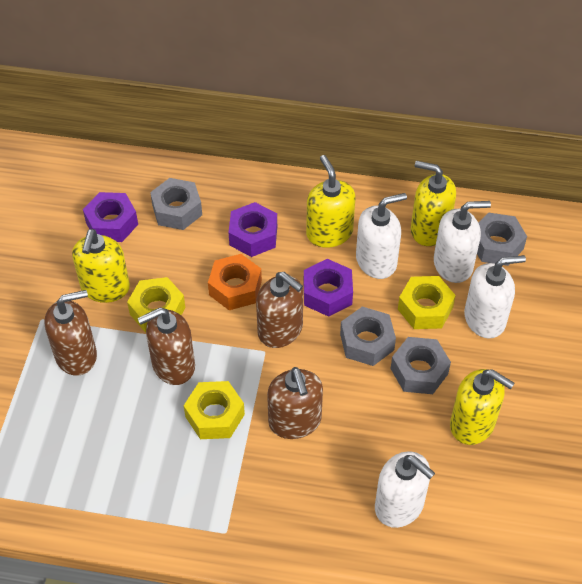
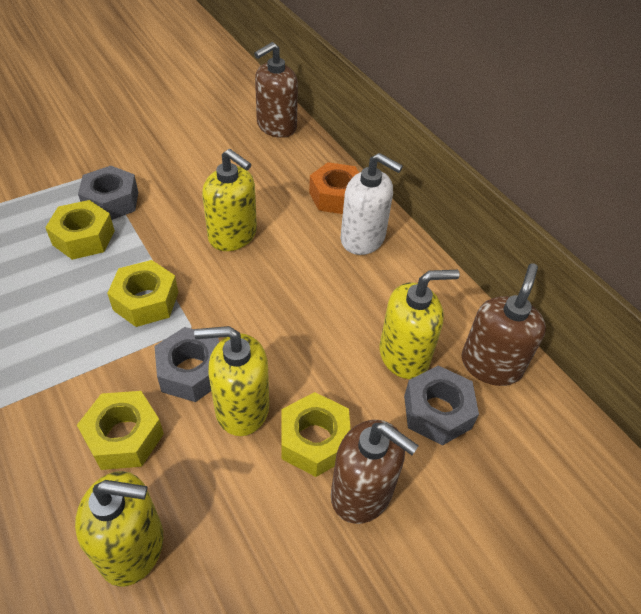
brown soap dispenser: [45,290,97,376] [137,308,195,385] [256,272,303,348] [267,367,323,439] = 4 -> [254,42,298,138] [331,420,419,524] [462,263,546,386] = 3
grey nut: [150,178,202,230] [340,307,396,366] [390,337,451,394] [477,213,527,266] = 4 -> [78,166,138,220] [154,327,219,402] [404,365,479,446] = 3
purple nut: [83,192,138,242] [228,202,277,257] [304,259,353,317] = 3 -> none = 0
white soap dispenser: [356,193,407,279] [375,451,435,528] [434,201,491,283] [464,255,526,338] = 4 -> [340,153,403,255] = 1
yellow nut: [127,277,185,333] [184,381,245,439] [398,276,456,329] = 3 -> [45,200,115,260] [77,391,164,470] [107,260,178,327] [281,392,351,477] = 4

